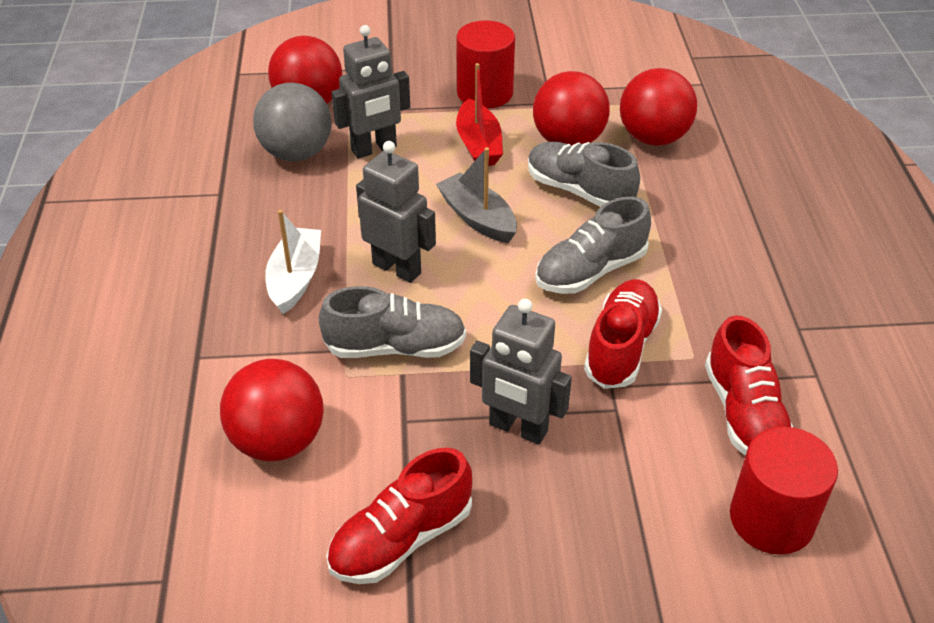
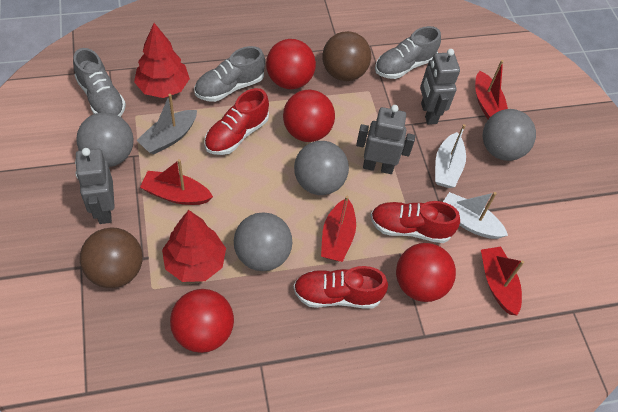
brown ball: none = 0 -> [80,227,143,288] [322,31,371,81] = 2
grey ball: [253,83,331,161] = 1 -> [76,112,133,167] [234,212,292,271] [294,141,349,195] [483,109,536,161] = 4
red boat: [456,63,503,166] = 1 -> [140,159,213,205] [321,196,356,262] [475,60,508,119] [481,246,524,316] = 4
red cylinder: [456,21,515,109] [730,427,838,555] = 2 -> none = 0
red tree: none = 0 -> [134,23,190,98] [162,210,226,282] = 2
white boat: [265,210,321,314] = 1 -> [435,124,466,188] [443,192,508,239] = 2

